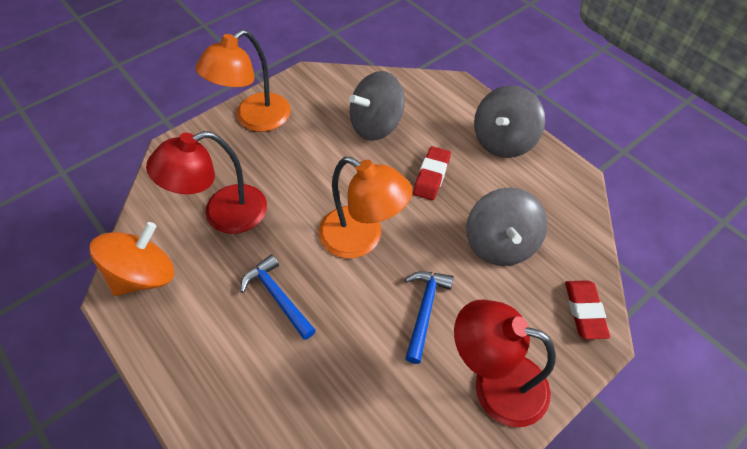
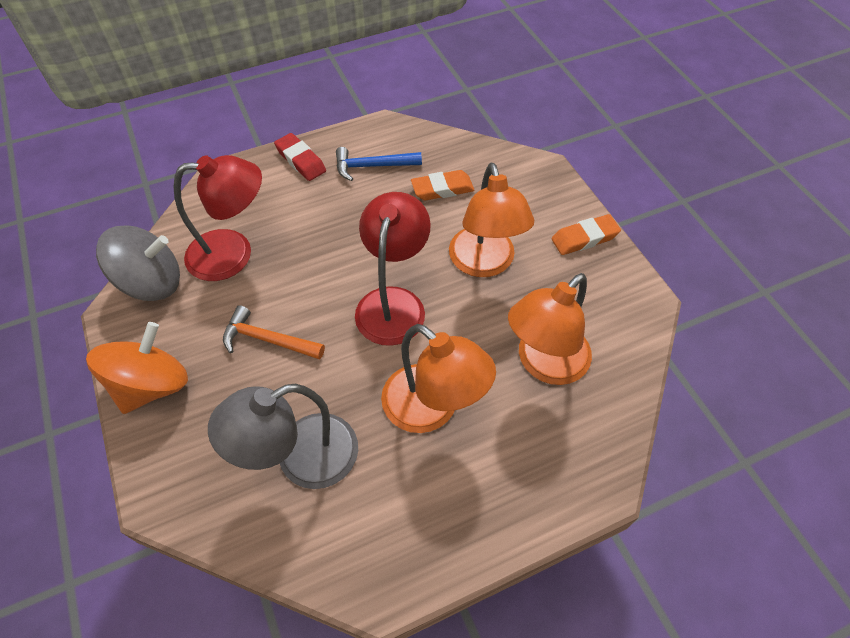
blue hammer: [241,254,316,340] [405,271,454,364] = 2 -> [336,147,422,181] = 1
grey lamp: none = 0 -> [208,384,358,489] = 1
grey spinning top: [349,71,405,141] [466,187,548,266] [474,85,545,158] = 3 -> [96,225,180,301] = 1
orange eraser: none = 0 -> [411,170,475,200] [551,214,621,255] = 2
orange hammer: none = 0 -> [223,305,325,360] = 1
orange lamp: [196,30,291,132] [319,157,412,258] = 2 -> [381,324,496,433] [449,163,534,277] [508,273,592,385] = 3
red eraser: [413,146,451,200] [565,280,610,339] = 2 -> [274,133,326,181] = 1

